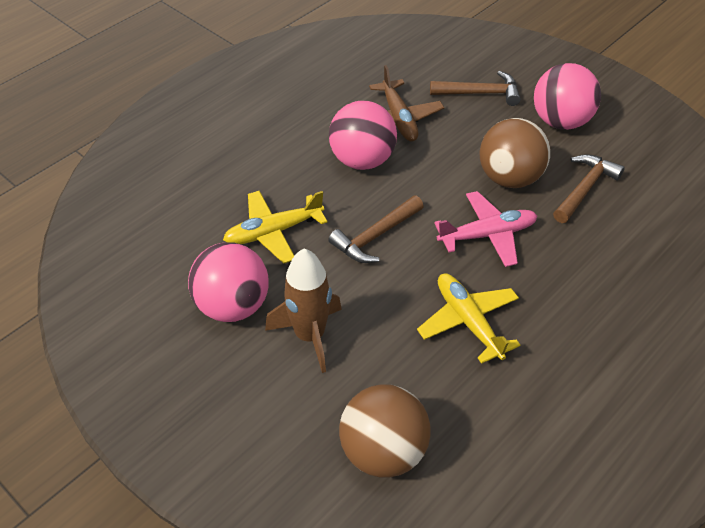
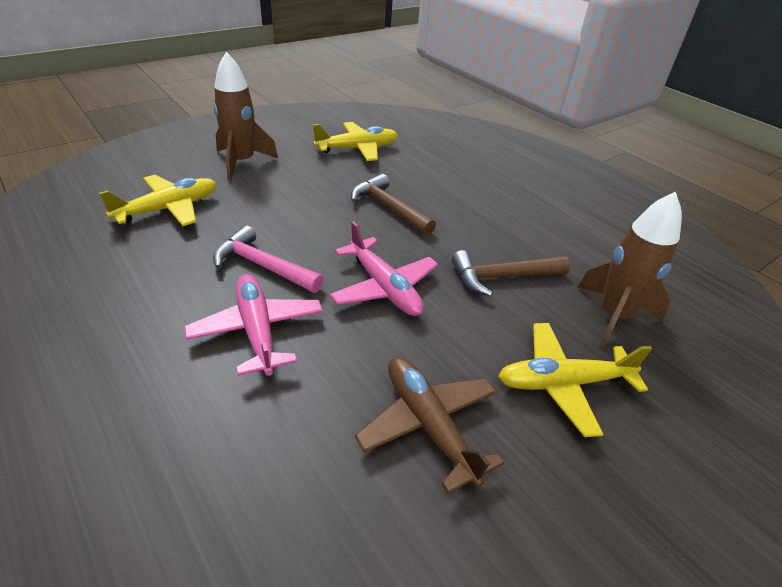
brown ball: [339,384,431,477] [480,118,550,188] = 2 -> none = 0
brown hammer: [328,195,424,263] [430,71,521,106] [553,154,625,223] = 3 -> [351,174,436,235] [452,250,570,297] = 2
brown rocket: [265,248,342,373] = 1 -> [213,52,278,181] [577,192,682,348] = 2
pink ball: [188,242,269,322] [329,101,397,170] [534,63,601,130] = 3 -> none = 0
pink hammer: none = 0 -> [213,225,324,293] = 1
pink plane: [434,191,537,267] = 1 -> [184,274,323,376] [329,221,438,316] = 2
yellow plane: [223,191,328,264] [417,273,521,364] = 2 -> [99,175,217,226] [313,122,398,161] [498,323,652,437] = 3

